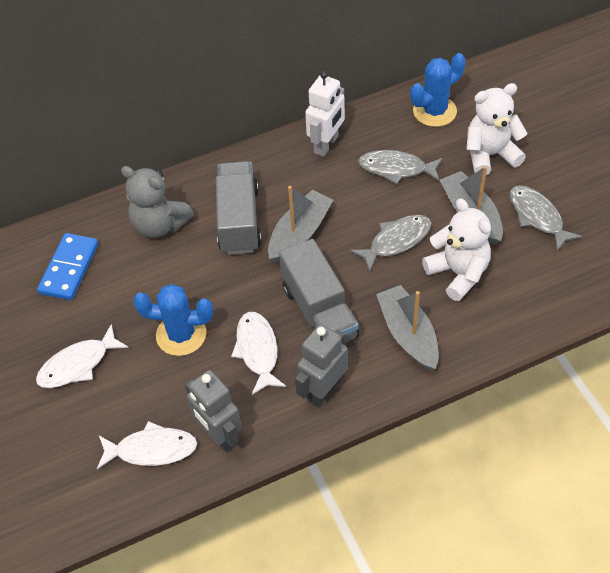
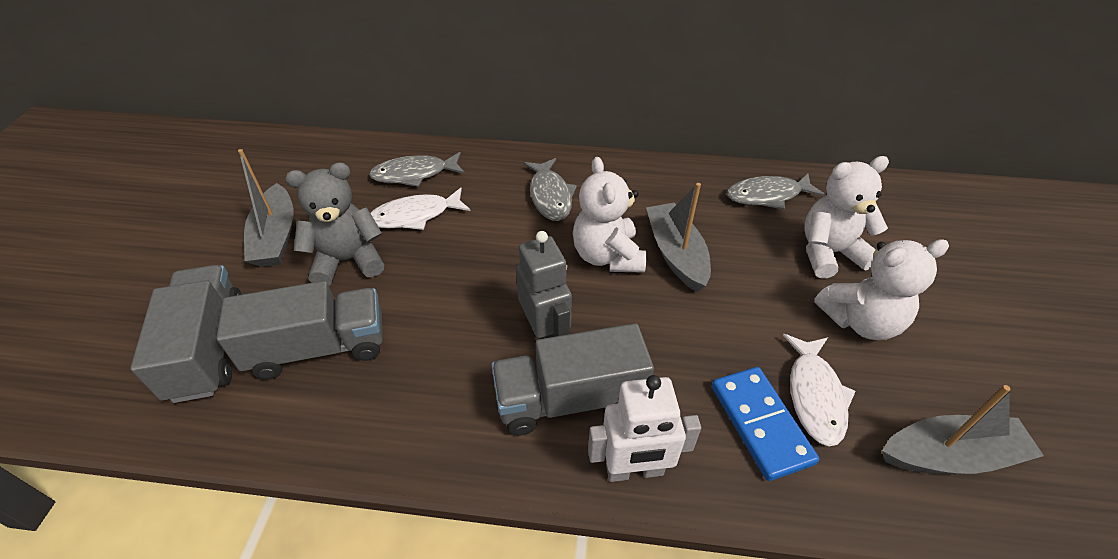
blue cactus: [133,284,213,356] [410,53,466,127] = 2 -> none = 0
grey robot: [185,370,242,452] [295,324,348,408] = 2 -> [516,231,572,339] = 1
grey truck: [216,161,261,255] [279,239,359,342] = 2 -> [130,265,242,403] [217,281,383,380] [491,323,654,436] = 3
white fish: [36,324,129,388] [97,421,197,469] [231,312,286,395] = 3 -> [370,188,470,230] [782,334,856,446] = 2
white teddy bear: [422,198,491,301] [466,83,528,175] = 2 -> [573,157,646,273] [804,156,889,279] [814,239,949,340] = 3

